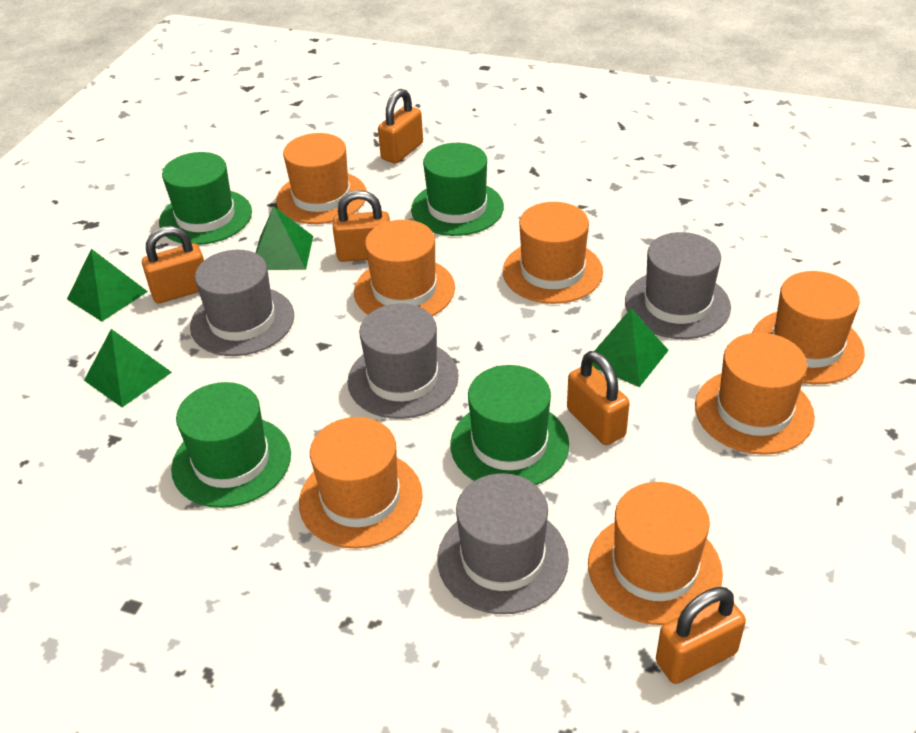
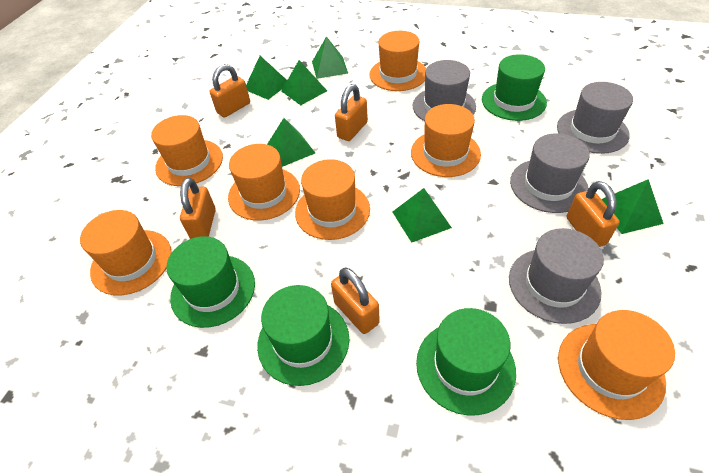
green pyramid: [67,249,148,322] [84,329,172,407] [256,206,313,270] [592,308,669,387] = 4 -> [246,56,287,100] [267,118,315,167] [281,60,327,105] [312,36,348,79] [393,188,452,243] [602,179,664,234] = 6

